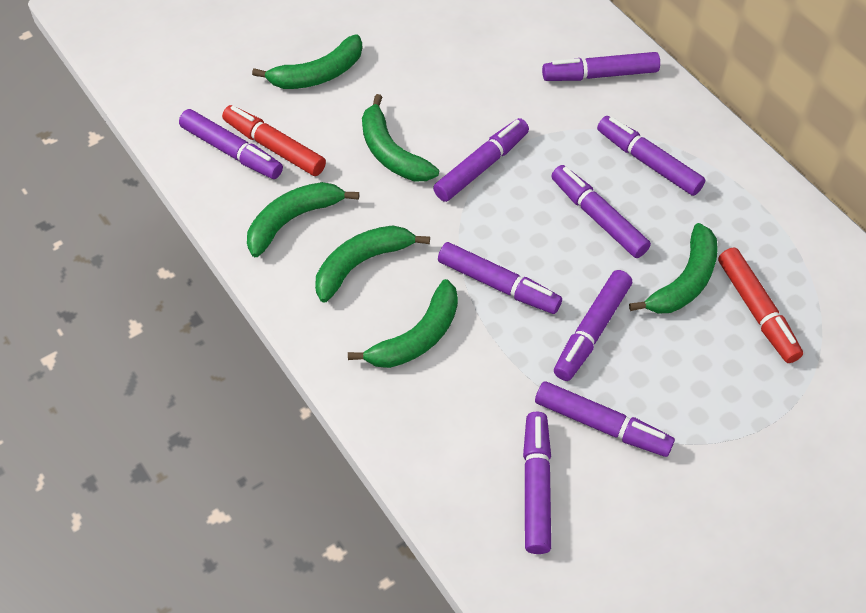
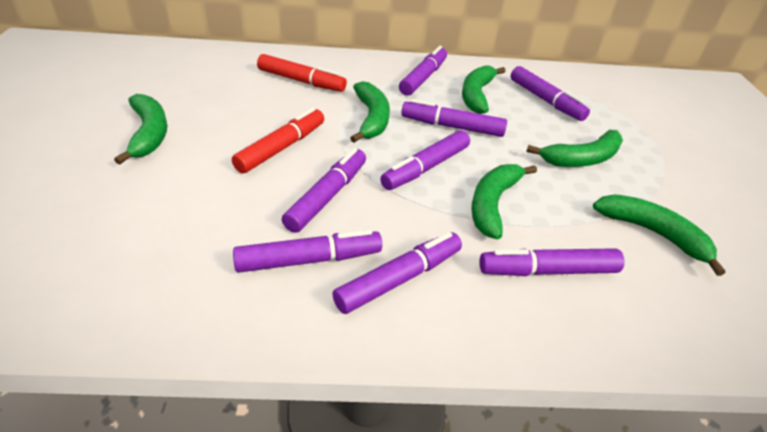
purple marker: [179,109,283,179] [433,118,529,202] [438,242,562,314] [523,411,551,554] [535,381,675,457] [542,52,660,81] [551,165,651,258] [554,270,632,381] [597,116,705,196] = 9 -> [233,230,382,273] [282,148,366,233] [332,232,462,314] [380,130,470,190] [399,46,447,96] [401,99,507,137] [479,248,625,276] [511,66,590,121] = 8

